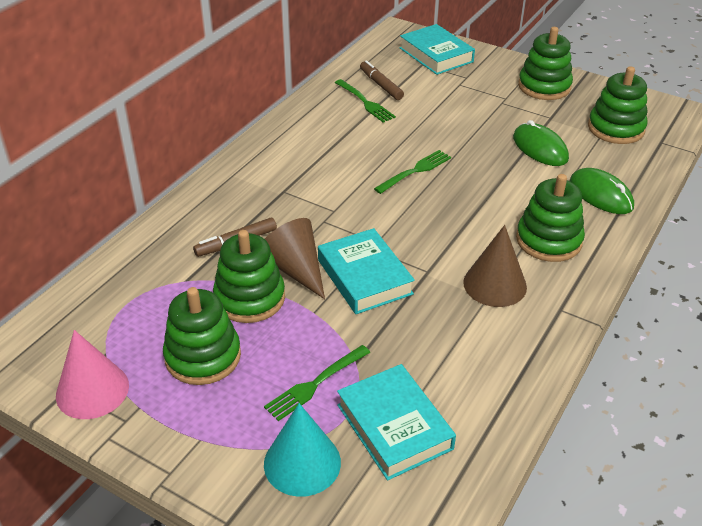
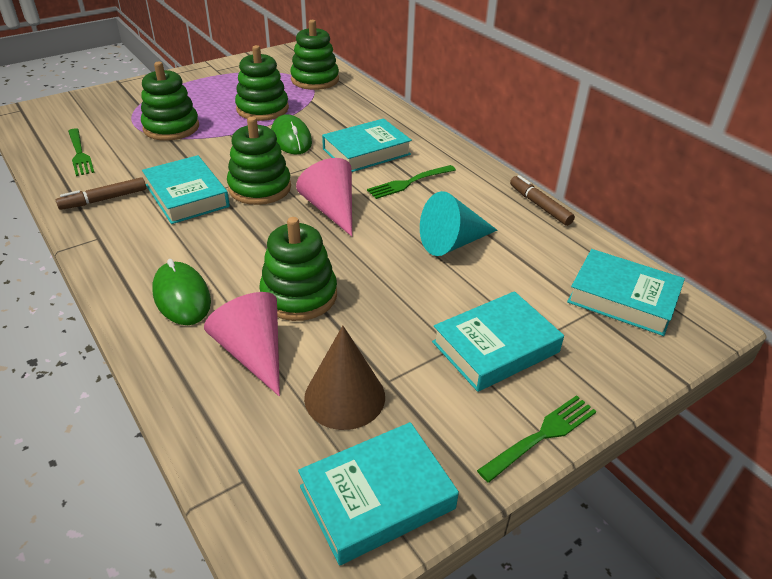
brown cone: [265,218,325,299] [463,225,527,307] = 2 -> [304,326,385,430] = 1
pink cone: [56,330,129,419] = 1 -> [204,292,280,397] [296,158,352,236] = 2
turquoise book: [318,228,415,314] [337,364,456,480] [400,24,475,75] = 3 -> [142,155,230,224] [298,422,459,566] [322,118,412,172] [432,291,564,392] [567,249,685,336] = 5

